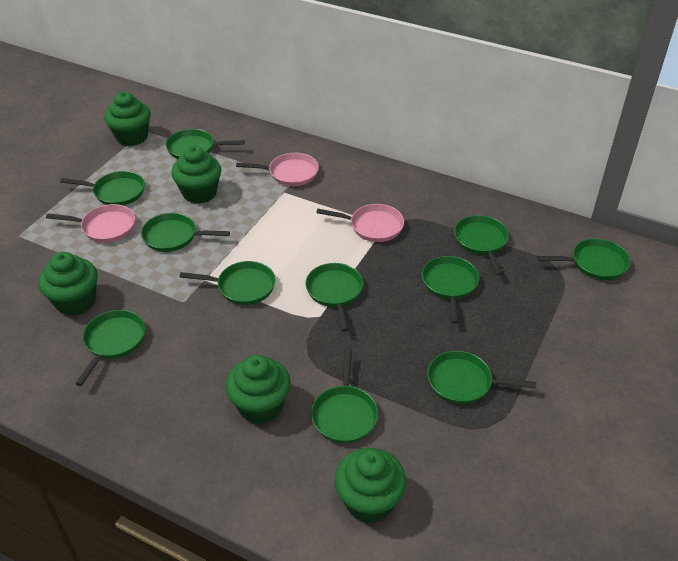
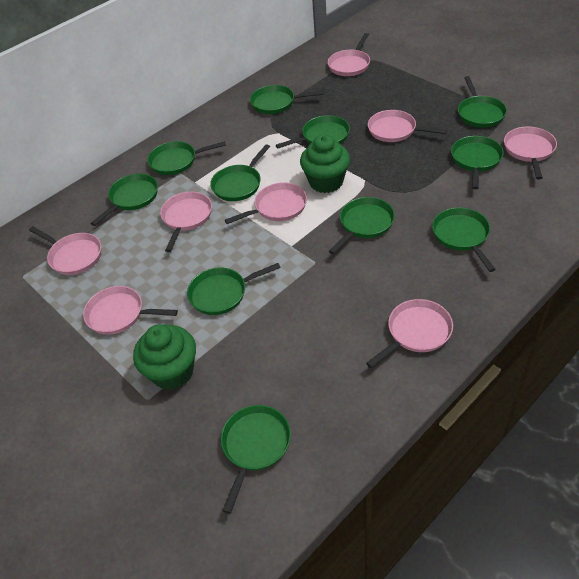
green cupcake: [39,252,98,316] [104,92,151,146] [171,146,221,204] [225,355,291,424] [335,448,407,523] = 5 -> [133,324,196,390] [300,134,350,193] = 2
pink pan: [46,204,135,243] [236,153,319,186] [316,204,404,242] = 3 -> [29,226,101,275] [83,286,178,335] [160,192,212,252] [225,182,307,224] [328,33,370,76] [366,299,453,368] [368,110,447,142] [504,127,557,179] = 8

